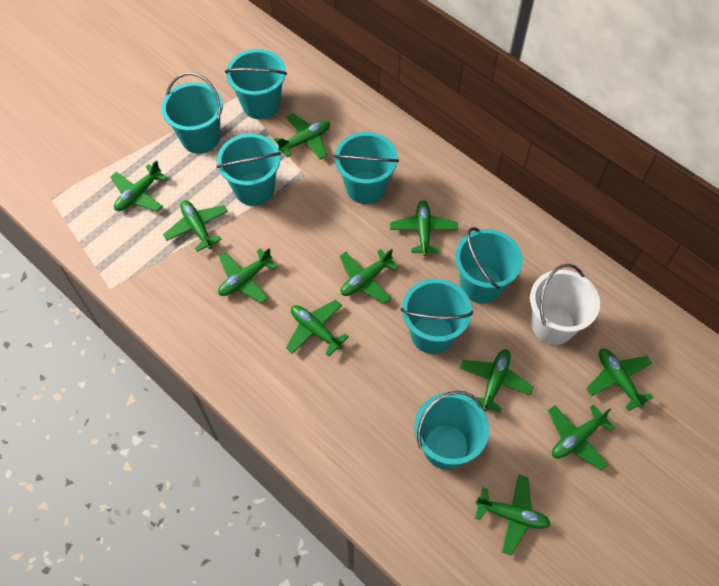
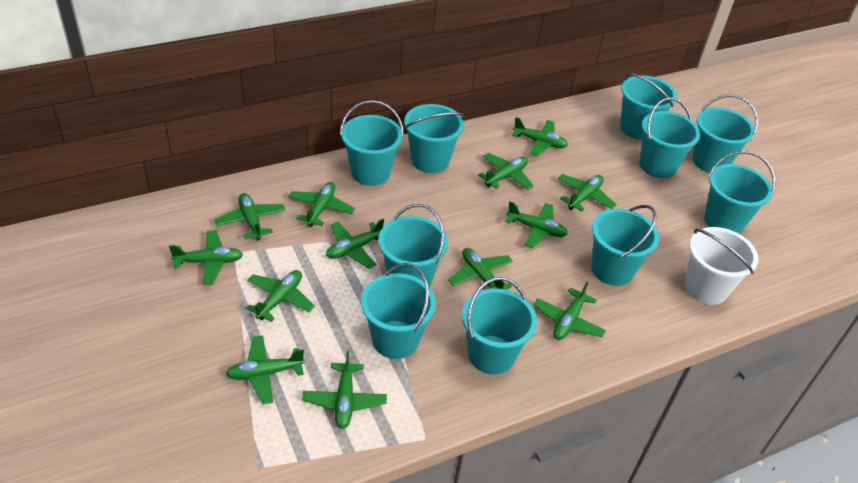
green plane: [111,160,167,212] [163,200,228,252] [218,248,277,303] [274,113,330,160] [286,300,349,356] [339,249,399,304] [390,200,458,256] [460,349,534,413] [475,475,550,555] [548,404,615,470] [586,349,653,411] = 11 -> [169,230,243,285] [215,193,285,240] [226,336,305,404] [246,270,315,322] [288,182,355,227] [302,351,387,429] [326,219,384,269] [448,248,513,290] [478,153,534,190] [505,202,568,248] [512,117,568,157] [534,281,606,340] [558,174,617,212] = 13
turquoise bucket: [161,72,223,154] [216,134,281,206] [225,49,287,120] [334,132,399,204] [401,279,473,354] [414,391,489,470] [455,227,523,303] = 7 -> [340,100,404,186] [361,263,436,359] [378,204,448,287] [404,104,465,173] [462,277,537,374] [591,205,659,286] [620,73,677,140] [639,97,701,178] [692,95,758,173] [704,151,776,234] = 10

